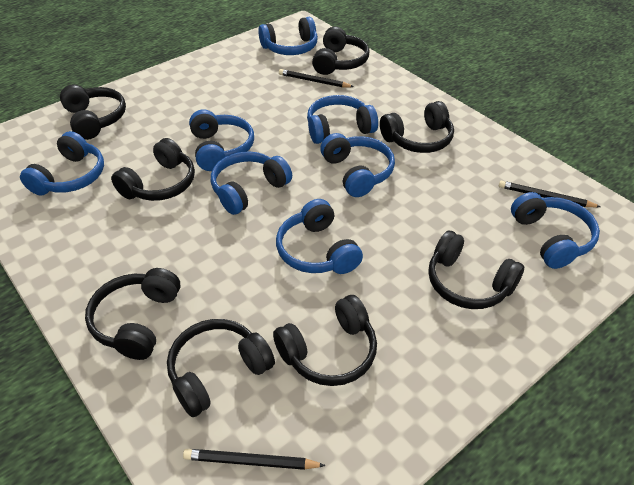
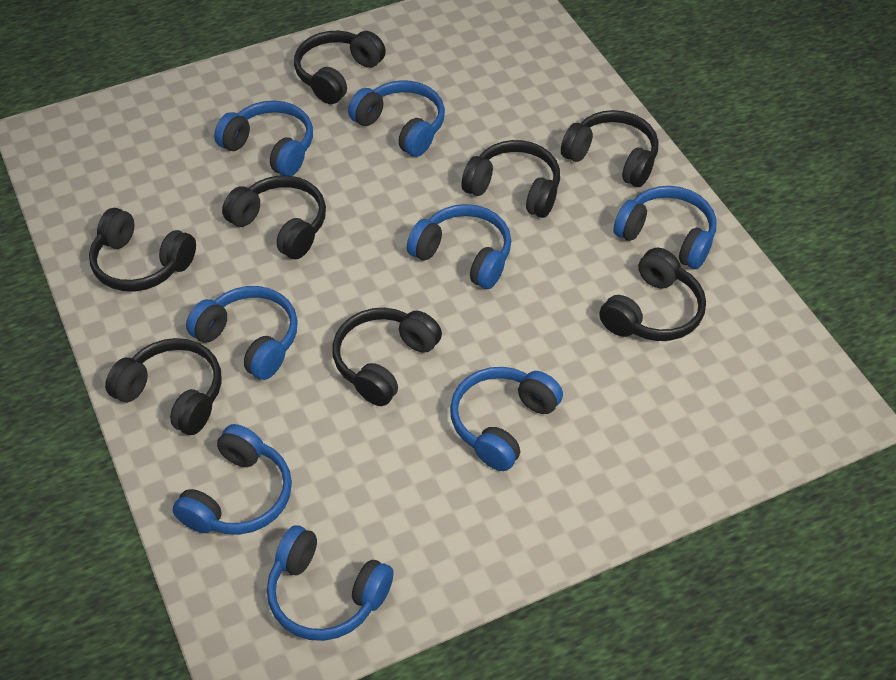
black pencil: [183,449,326,470] [279,69,354,88] [499,181,601,208] = 3 -> none = 0

